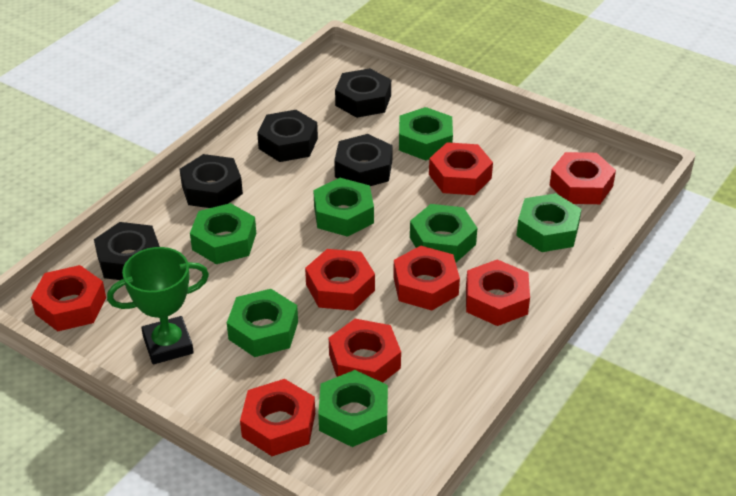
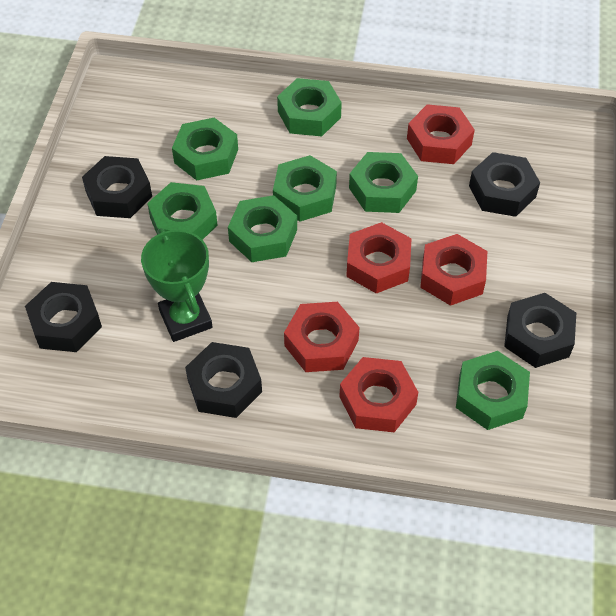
red nut: [31,265,106,331] [240,379,315,456] [305,249,375,311] [329,319,401,383] [393,246,460,311] [429,142,493,195] [466,259,530,326] [549,152,616,204] = 8 -> [284,302,360,372] [339,357,418,432] [346,222,412,293] [407,104,475,164] [420,234,487,306] = 5

